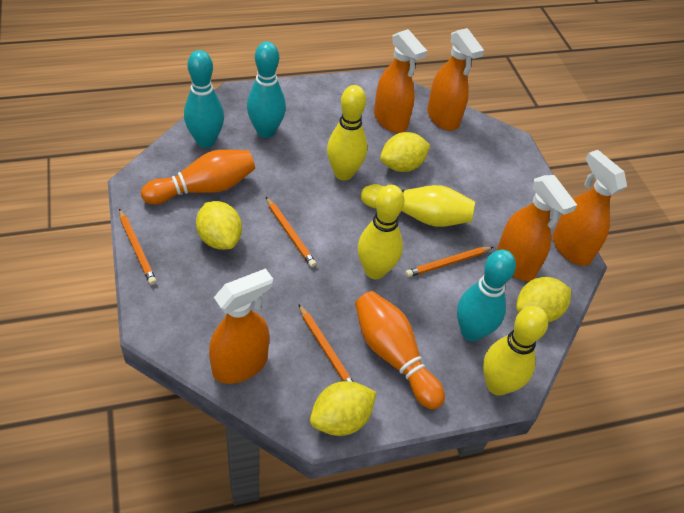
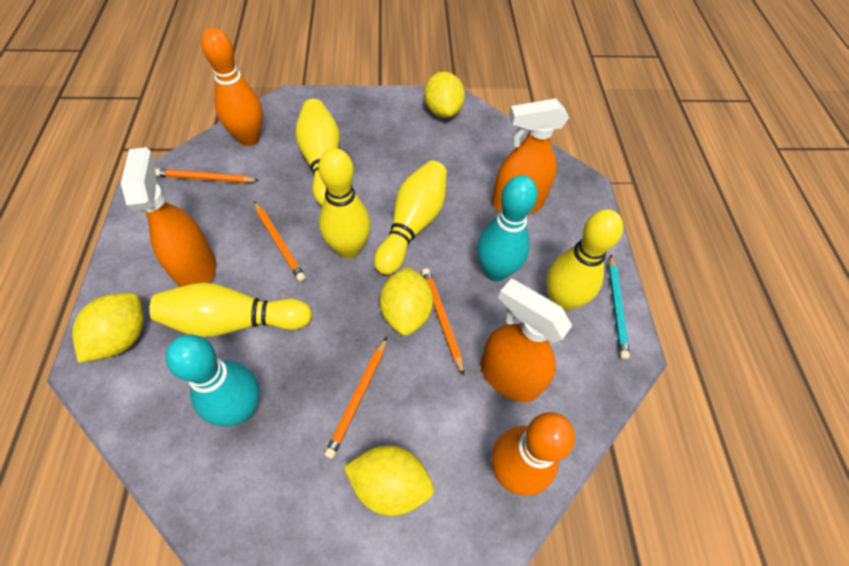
orange spray bottle: [209,268,273,384] [374,29,427,133] [427,28,484,131] [497,175,577,281] [552,150,627,266] = 5 -> [121,147,216,287] [480,279,572,402] [492,99,569,214] = 3
turquoise bowling pin: [184,50,224,148] [247,42,286,138] [457,250,516,341] = 3 -> [165,335,260,427] [477,175,538,282] = 2
turquoise pencil: none = 0 -> [608,255,630,359] = 1
yellow bowling pin: [327,85,367,180] [358,185,404,279] [361,184,475,227] [483,306,548,396] = 4 -> [149,282,312,337] [295,99,340,206] [318,148,371,259] [374,161,447,275] [546,209,623,311] = 5

